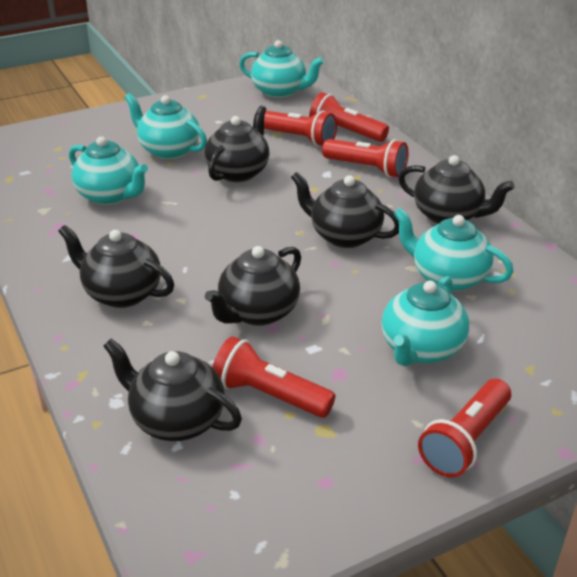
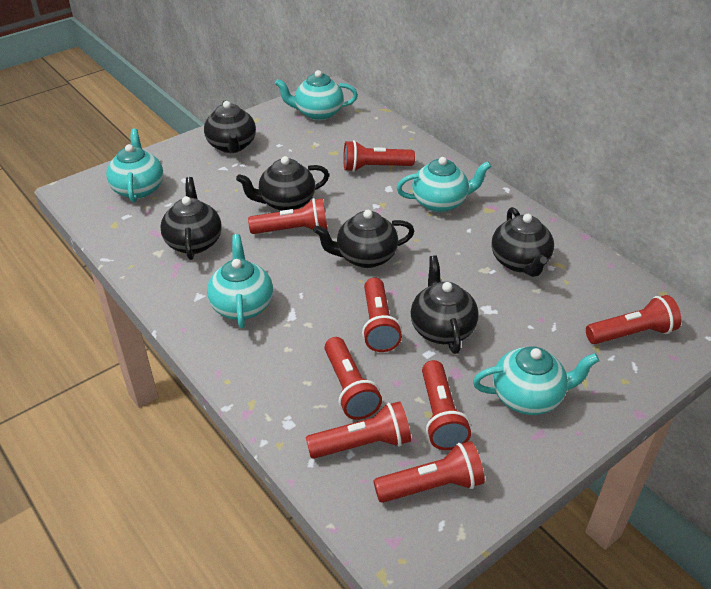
red flashlight: [212,336,335,418] [264,111,337,147] [309,92,389,142] [322,139,409,178] [418,379,511,478] = 5 -> [248,198,328,234] [306,401,411,459] [325,337,382,420] [343,140,415,172] [362,277,402,352] [373,441,485,503] [422,360,471,450] [586,295,681,344] = 8

